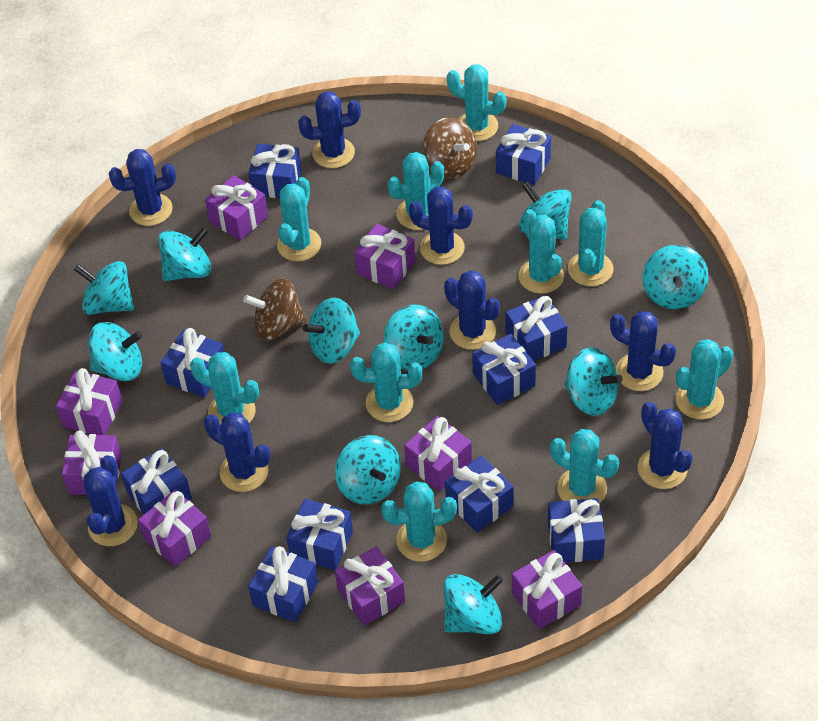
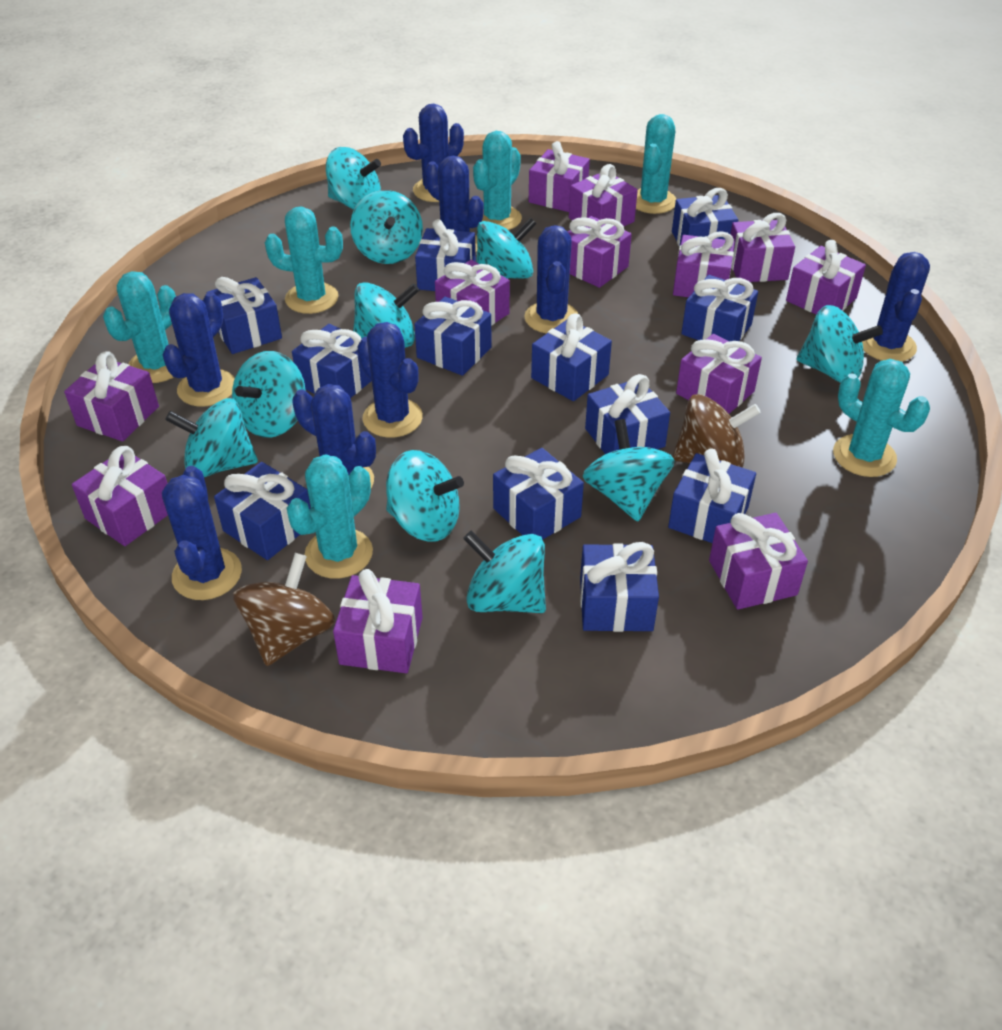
blue gift: [121,448,192,514] [161,328,224,398] [248,144,302,198] [248,546,318,622] [286,499,353,570] [445,456,513,533] [472,334,536,405] [496,124,551,185] [505,295,567,361] [548,498,605,563] = 10 -> [206,277,282,354] [214,462,311,560] [292,324,371,398] [414,297,492,376] [415,219,476,291] [493,448,584,540] [531,314,612,401] [580,542,659,632] [585,374,670,454] [668,449,756,543] [672,188,738,246] [681,275,758,341] = 12
purple gift: [56,368,123,435] [62,430,122,495] [138,490,211,567] [205,175,268,240] [335,546,405,626] [354,224,416,290] [404,416,472,491] [512,550,582,629] = 8 -> [64,351,159,441] [72,446,168,546] [333,569,423,673] [435,260,510,326] [529,141,590,212] [568,216,632,288] [569,164,638,226] [673,231,735,297] [676,334,762,414] [709,513,808,610] [730,213,795,282] [786,240,866,315] = 12
turquoise cactus: [190,352,259,425] [277,177,321,261] [350,342,422,422] [381,481,457,562] [388,152,444,230] [447,64,506,141] [518,209,564,294] [550,429,619,504] [568,200,614,286] [675,339,733,419] = 10 -> [103,271,176,383] [265,207,343,314] [287,454,373,579] [473,131,522,230] [636,114,676,214] [833,359,930,477] = 6

